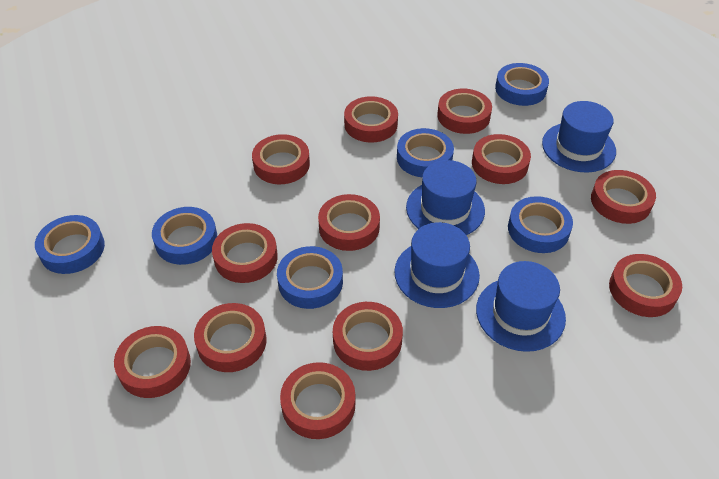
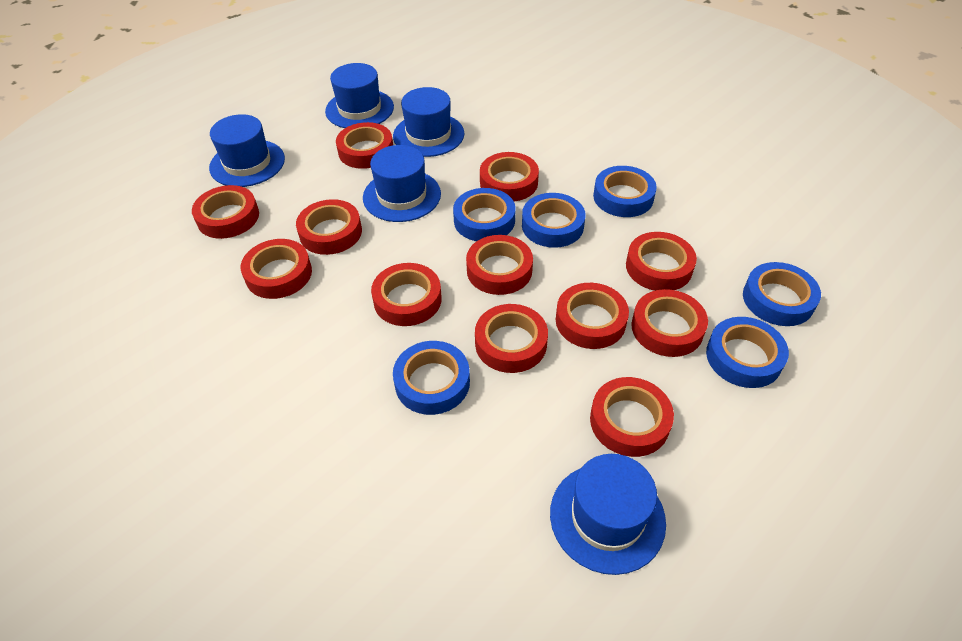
blue hat: [394,222,480,308] [406,160,485,235] [476,261,566,352] [542,101,616,172] = 4 -> [209,114,285,187] [325,63,394,128] [363,145,441,222] [393,87,464,157] [550,454,666,575] = 5

